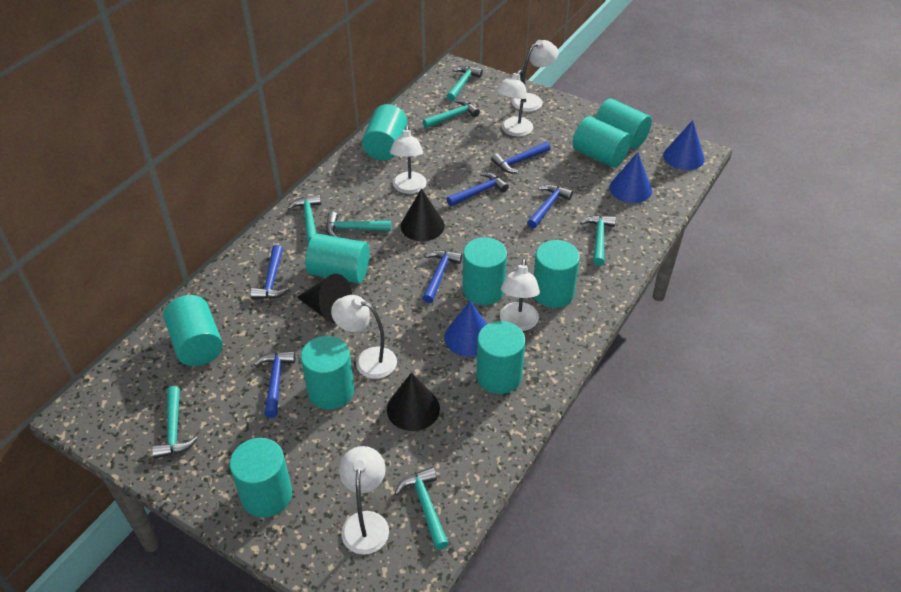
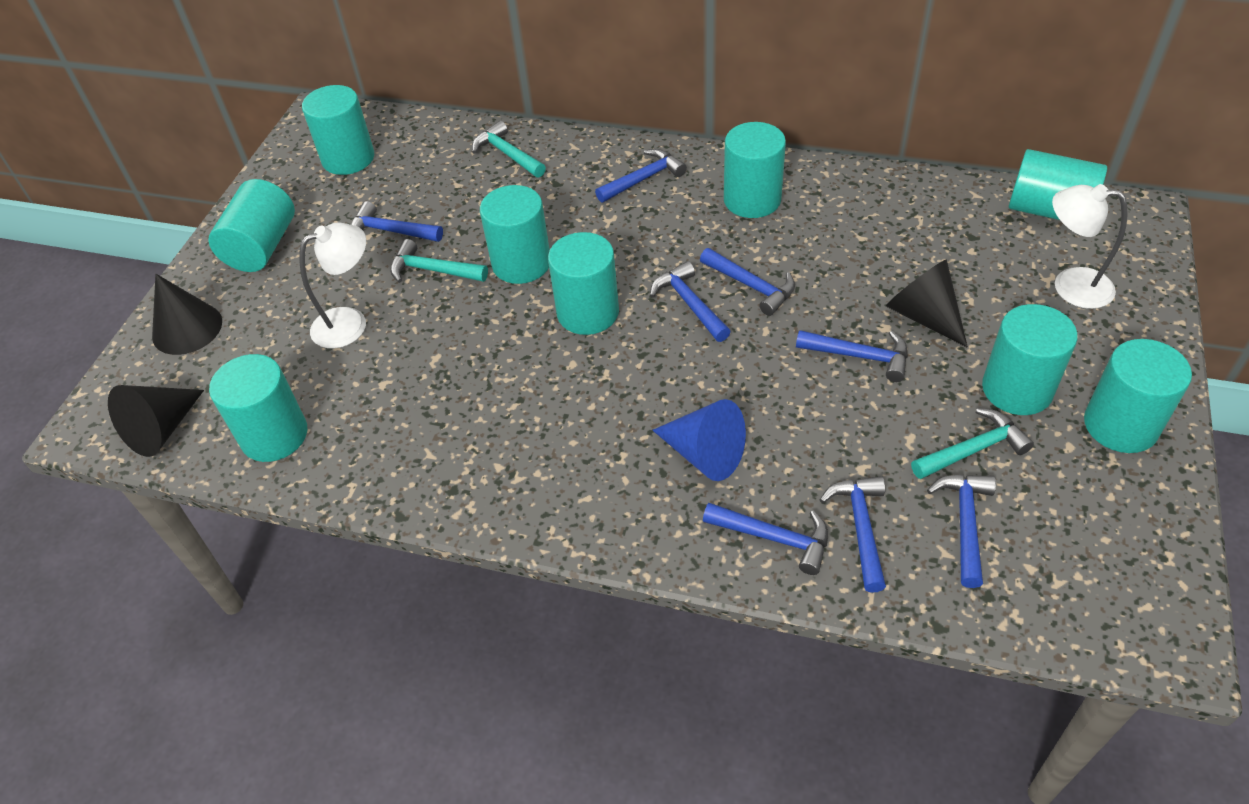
blue cone: [444,301,487,357] [609,152,652,203] [663,120,705,170] = 3 -> [652,399,746,481] = 1
blue hammer: [250,245,290,299] [254,351,295,418] [423,250,462,303] [447,172,509,206] [491,142,551,173] [527,185,573,229] = 6 -> [351,201,443,242] [595,149,687,203] [650,261,731,342] [700,248,795,316] [703,503,828,575] [796,330,908,382] [820,476,886,593] [927,475,996,588] = 8
turquoise cylinder: [163,295,223,366] [230,438,292,518] [301,336,354,410] [305,234,370,284] [362,104,407,160] [463,237,507,305] [476,321,526,394] [534,240,580,308] [572,116,632,168] [595,99,652,149] = 10 -> [208,179,295,272] [209,354,307,462] [302,85,374,175] [480,185,550,284] [548,232,619,335] [724,122,786,218] [982,304,1078,415] [1009,149,1107,220] [1084,339,1192,453] = 9
turquoise hammer: [152,386,198,459] [287,195,321,244] [326,211,392,237] [395,467,449,550] [423,99,480,128] [447,66,483,101] [580,215,616,266] = 7 -> [390,239,488,283] [472,121,546,178] [911,408,1034,479] = 3
white lamp: [331,295,397,379] [339,446,389,555] [390,125,427,194] [497,70,533,137] [500,259,540,331] [512,40,558,112] = 6 -> [299,223,366,349] [1052,184,1128,309] = 2

